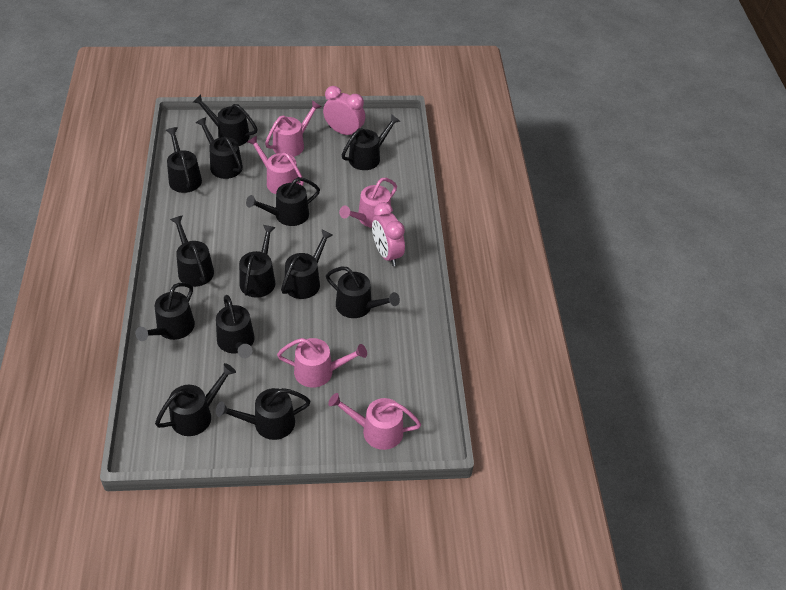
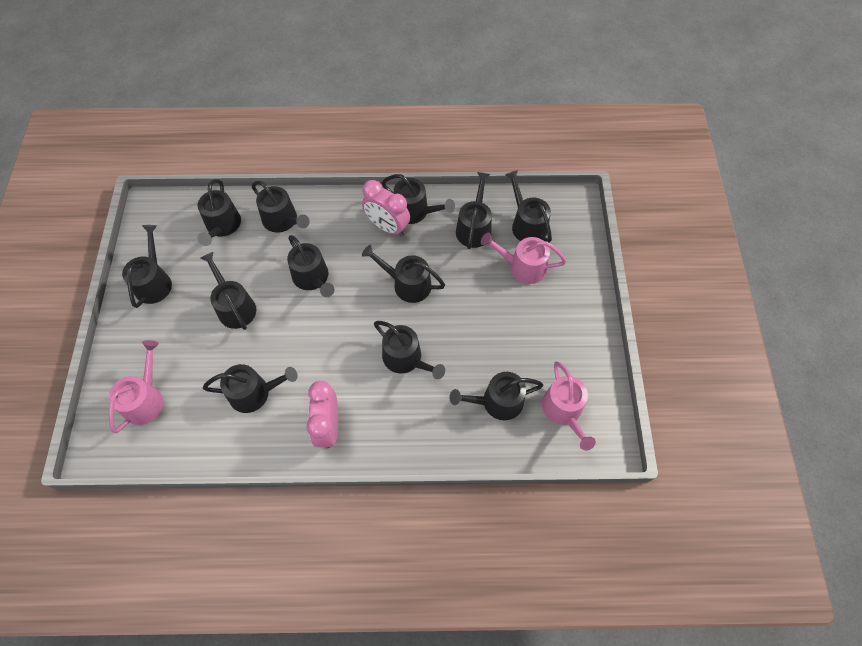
black watering can: [135,283,195,341] [155,363,236,436] [166,127,202,193] [170,215,214,287] [193,94,258,146] [196,117,243,179] [216,295,255,358] [216,388,311,440] [239,225,276,298] [246,177,320,226] [281,229,333,299] [326,267,400,318] [342,114,400,170] = 13 -> [122,225,172,308] [197,179,241,246] [201,252,256,330] [203,364,298,413] [252,181,310,233] [287,235,334,297] [362,245,445,303] [374,321,445,379] [381,174,455,224] [450,372,543,420] [456,172,492,249] [505,170,552,243] = 12
pink watering can: [247,135,304,194] [265,100,321,157] [277,338,367,388] [328,393,421,450] [339,178,397,228] = 5 -> [109,340,164,433] [481,232,567,284] [542,361,596,451] = 3

